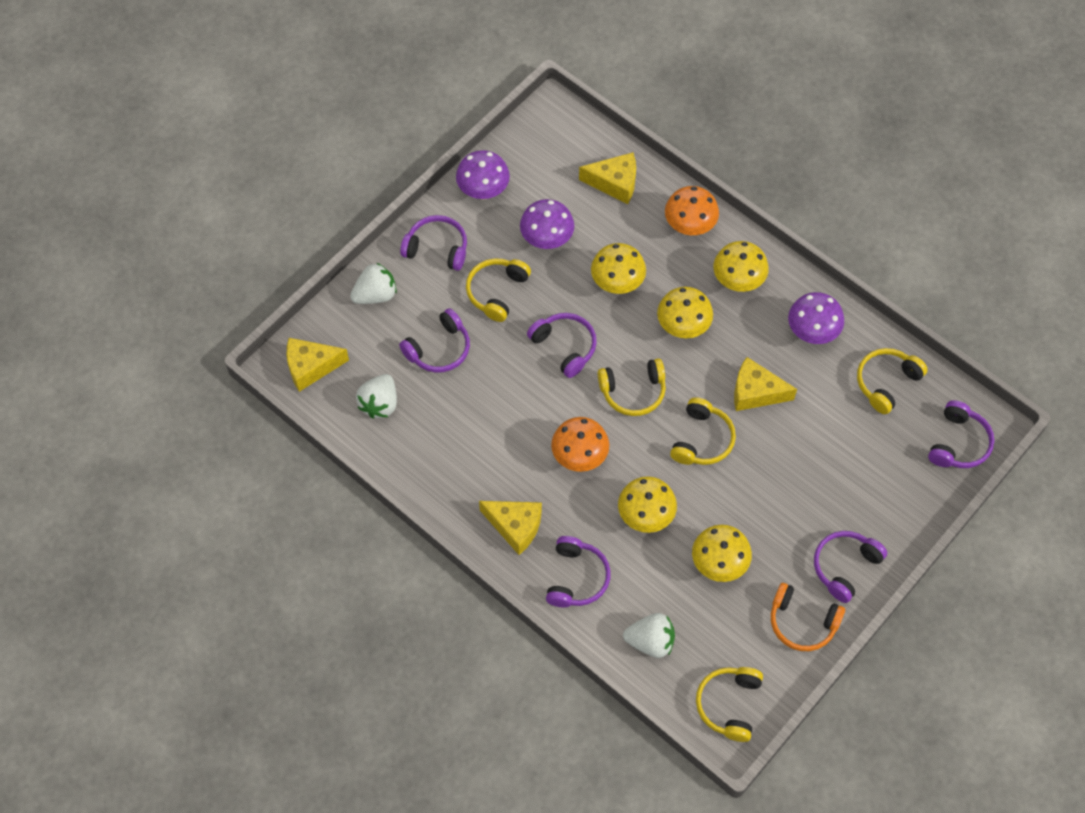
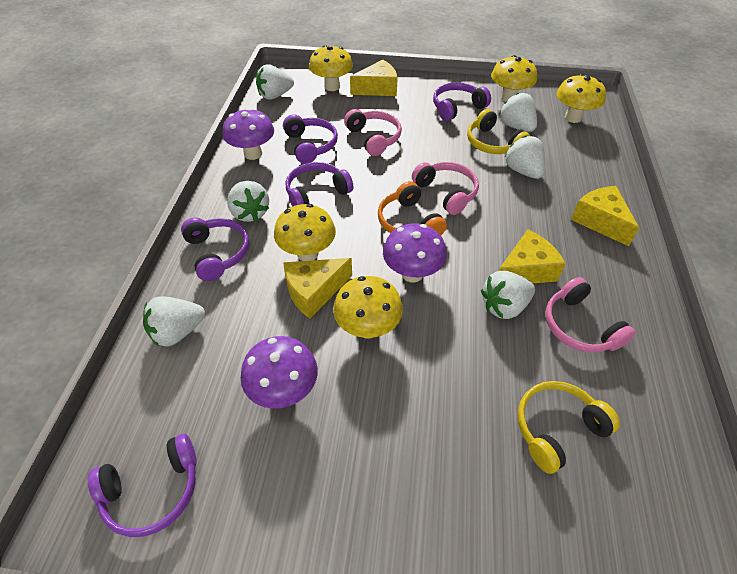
orange mushroom: [551,417,609,472] [665,186,719,235] = 2 -> none = 0
pink headphones: none = 0 -> [344,109,402,156] [412,162,479,215] [545,277,635,352] = 3
purple headphones: [399,308,470,373] [400,215,467,271] [527,313,597,378] [546,536,611,607] [814,531,887,603] [928,400,994,468] = 6 -> [88,434,197,537] [181,218,249,281] [283,114,338,164] [286,162,354,207] [433,82,491,121] = 5
white strawberry: [350,263,397,304] [356,374,397,418] [623,613,675,658] = 3 -> [143,297,205,346] [227,181,269,222] [256,64,294,100] [481,271,535,319] [500,92,537,132] [505,135,545,179] = 6
yellow headphones: [466,258,531,322] [598,358,666,416] [670,397,736,465] [696,667,763,742] [857,348,928,414] = 5 -> [467,109,530,154] [518,381,620,474] = 2

